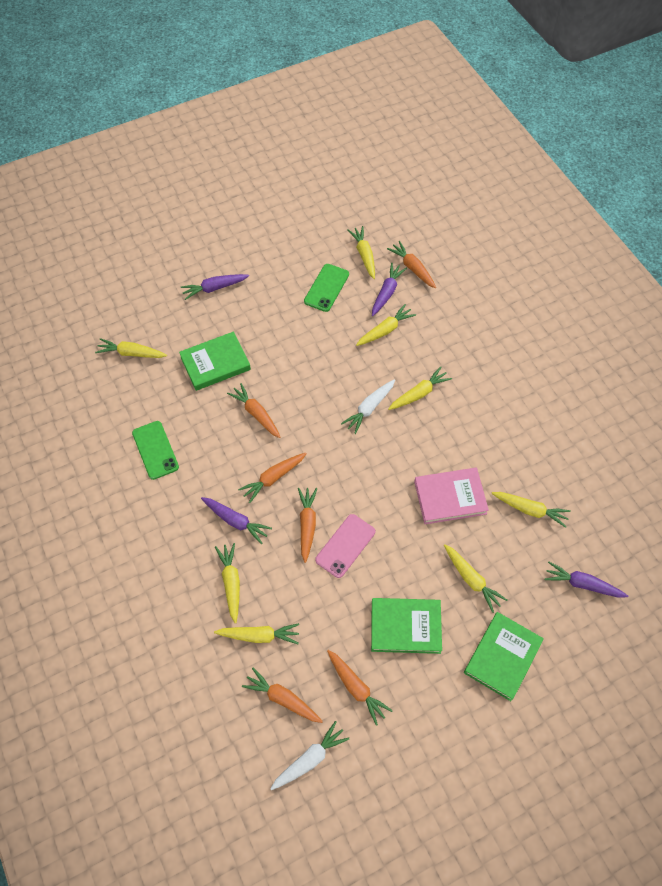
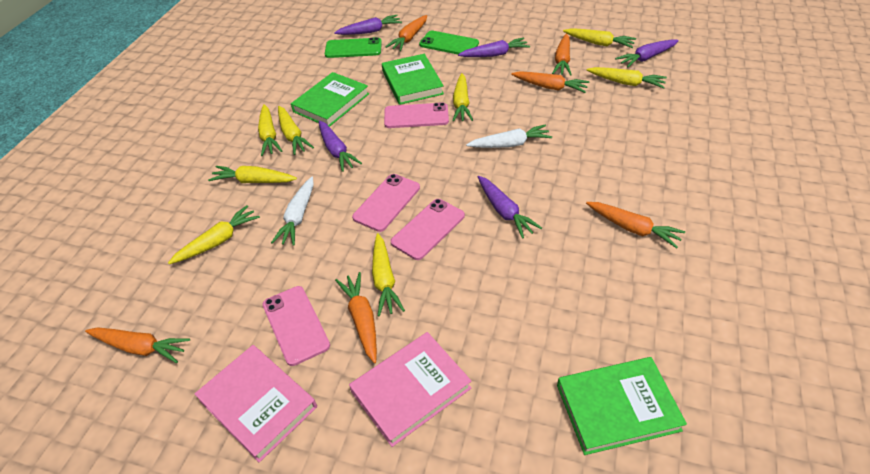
pink book: [414,468,489,524] = 1 -> [194,345,317,463] [349,332,471,447] = 2
pink phone: [315,514,375,578] = 1 -> [263,286,330,366] [352,174,420,232] [384,102,449,128] [391,199,465,260] = 4
purple carrot: [181,274,249,300] [201,497,272,544] [372,263,407,316] [544,562,629,598] = 4 -> [319,120,362,172] [334,15,402,35] [458,38,530,57] [478,176,542,239] [615,39,679,68] = 5

